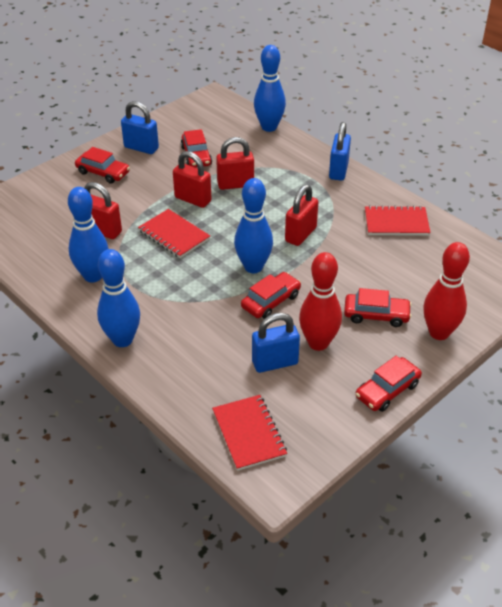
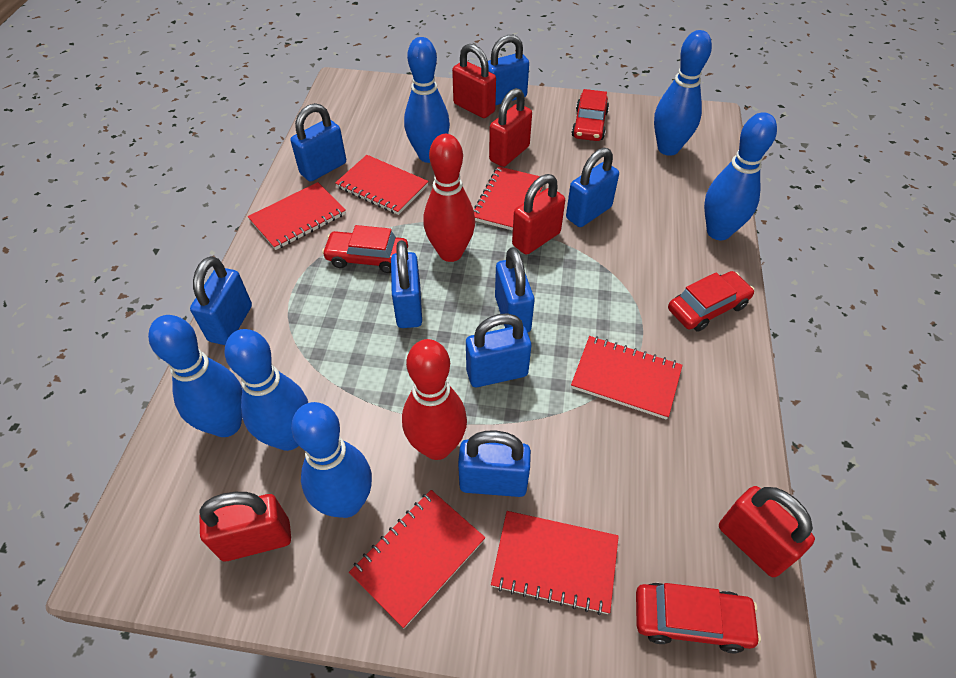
blue bowling pin: [68,187,109,282] [97,249,140,347] [234,178,273,273] [254,45,286,132] = 4 -> [148,315,242,437] [225,329,308,451] [291,402,372,518] [404,37,450,163] [654,30,712,156] [704,112,777,240] = 6
blue padlock: [121,101,159,154] [252,313,300,373] [329,122,351,181] = 3 -> [190,256,252,345] [291,103,346,182] [391,240,422,328] [458,430,531,497] [466,313,531,387] [488,35,529,105] [495,247,534,333] [566,148,619,227] = 8
red car: [75,147,130,184] [181,129,212,168] [241,272,301,319] [344,288,412,327] [355,356,422,412] = 5 -> [322,225,408,273] [571,89,609,141] [636,583,761,653] [668,271,754,332] = 4
red notebook: [138,209,210,258] [212,395,287,471] [365,205,431,236] = 3 -> [248,182,346,250] [335,155,428,215] [349,490,485,628] [474,166,544,231] [491,511,619,615] [571,336,683,420] = 6
red padlock: [84,182,122,239] [173,151,212,208] [216,137,254,190] [285,184,318,246] = 4 -> [199,492,291,561] [452,44,496,118] [489,88,532,167] [512,174,565,255] [719,486,815,577] = 5

